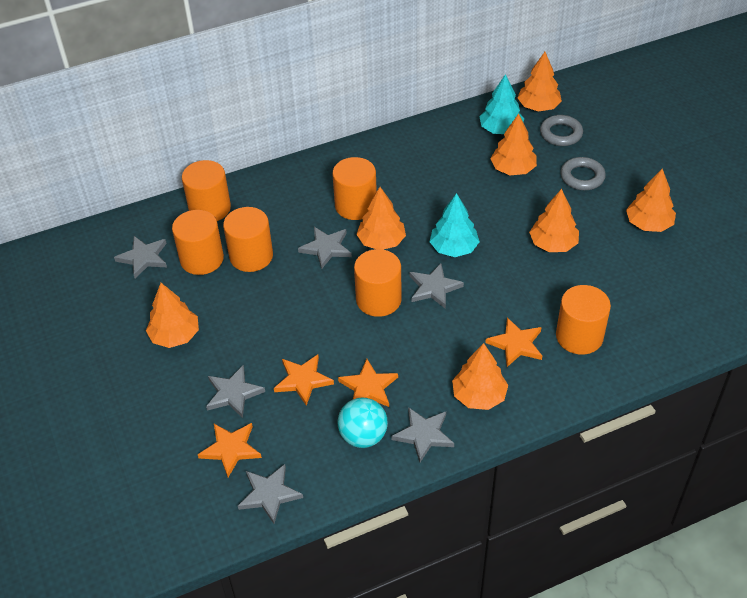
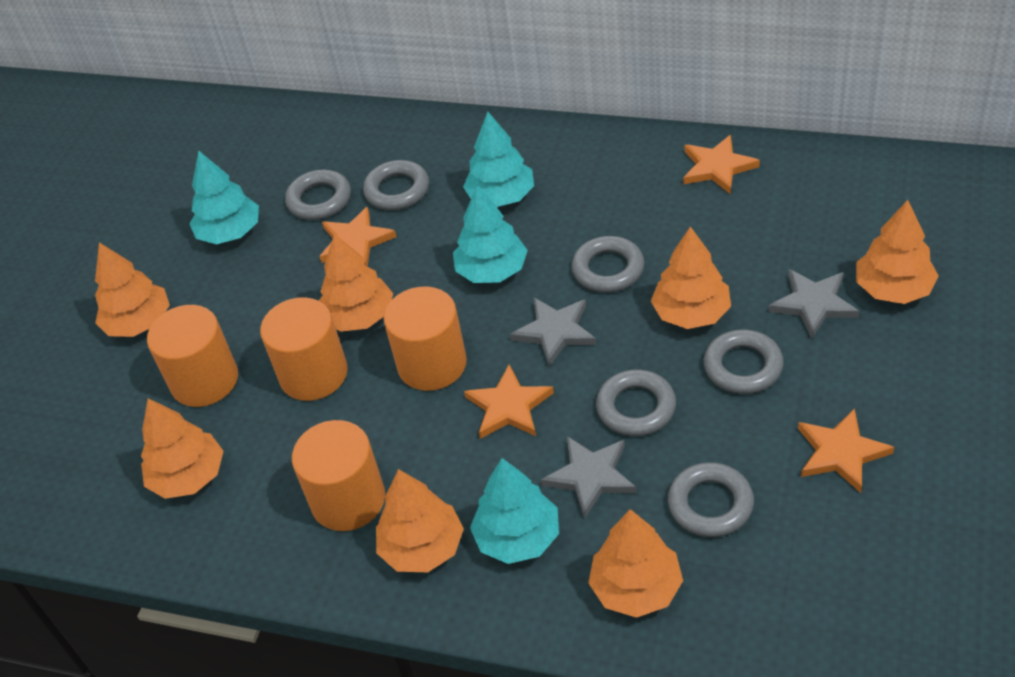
grey ring: [540,115,583,146] [561,157,606,190] = 2 -> [285,170,351,220] [363,160,429,210] [572,236,644,293] [596,370,676,436] [668,462,754,537] [704,329,784,394] = 6
grey star: [114,236,167,279] [206,365,265,418] [238,464,303,524] [298,227,352,269] [392,407,454,462] [409,263,464,309] = 6 -> [510,298,597,367] [541,436,637,519] [769,269,859,339] = 3
orange cylinder: [172,210,224,275] [182,160,231,221] [223,207,273,272] [332,157,377,220] [354,249,402,317] [556,285,611,355] = 6 -> [147,305,238,407] [260,297,348,401] [292,420,385,531] [384,287,467,391] = 4
turquoise ball: [338,397,388,448] = 1 -> none = 0
turquoise tree: [430,193,480,257] [479,74,524,134] = 2 -> [189,150,259,244] [453,186,528,283] [463,111,534,207] [470,458,559,564] = 4

